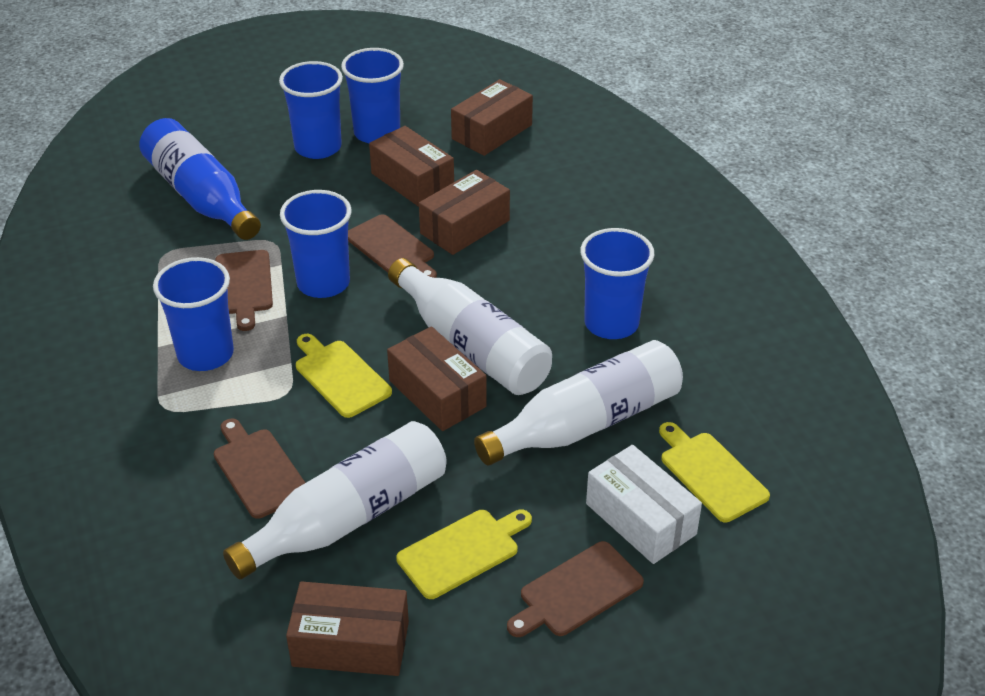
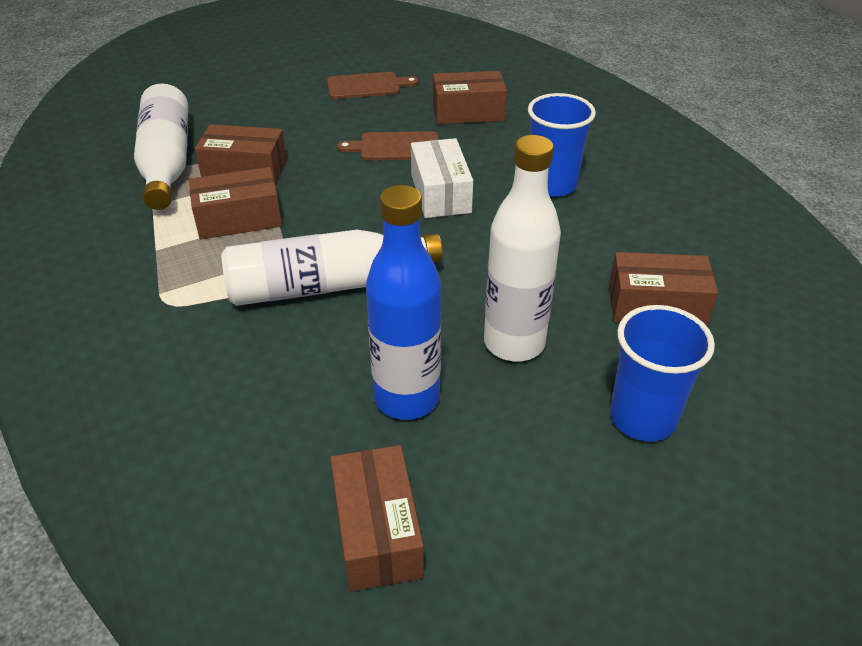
blue cup: [153,257,234,371] [279,61,343,159] [280,190,352,298] [341,48,404,143] [580,228,654,339] = 5 -> [528,93,596,197] [610,305,715,442] = 2
brown cutting board: [214,419,305,519] [215,250,273,331] [348,214,437,278] [507,541,644,637] = 4 -> [327,72,419,99] [337,131,439,160] = 2
yellow cutting board: [296,334,392,418] [396,510,532,599] [659,422,770,522] = 3 -> none = 0

